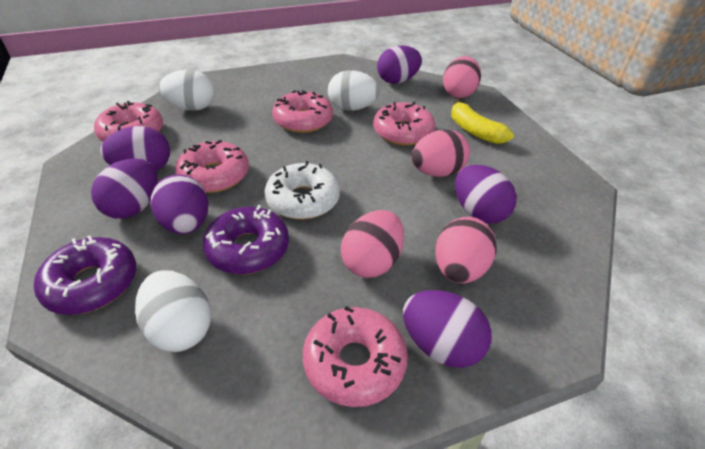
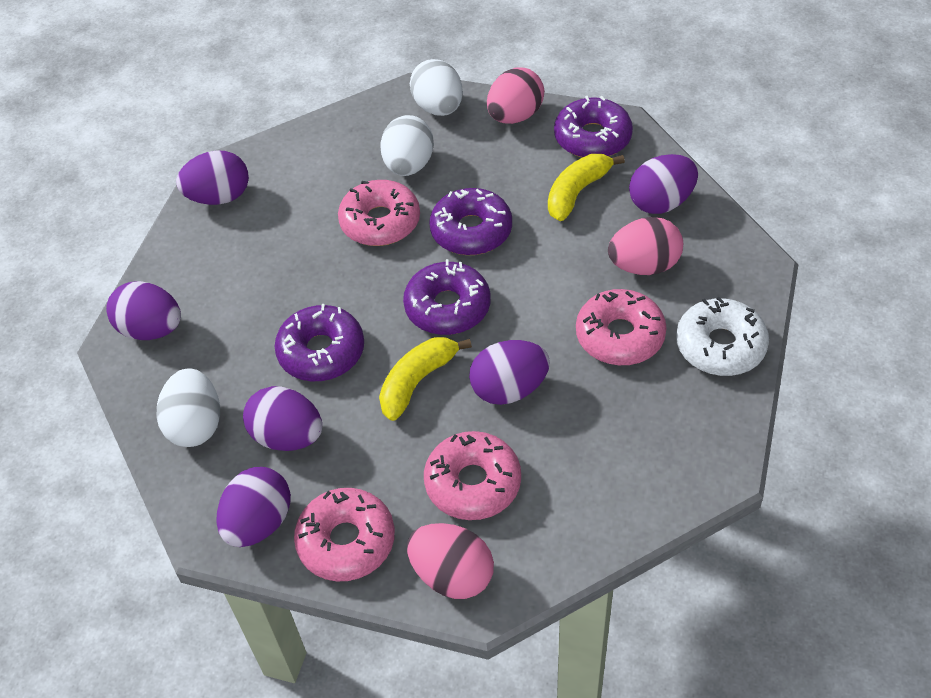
pink donut: [94,101,163,141] [175,140,249,193] [272,90,333,133] [303,306,408,407] [373,102,436,146] = 5 -> [294,488,395,581] [338,180,420,246] [424,431,521,520] [576,289,667,365] = 4
pink egg: [341,210,404,278] [412,129,470,177] [435,217,497,283] [443,56,481,98] = 4 -> [407,523,494,599] [487,68,544,124] [608,217,683,275] = 3
purple donut: [34,235,136,315] [203,205,289,274] = 2 -> [275,304,364,381] [403,259,491,335] [430,188,512,255] [554,96,633,157] = 4
yellow banana: [451,99,514,144] = 1 -> [379,337,472,421] [548,154,625,221] = 2

